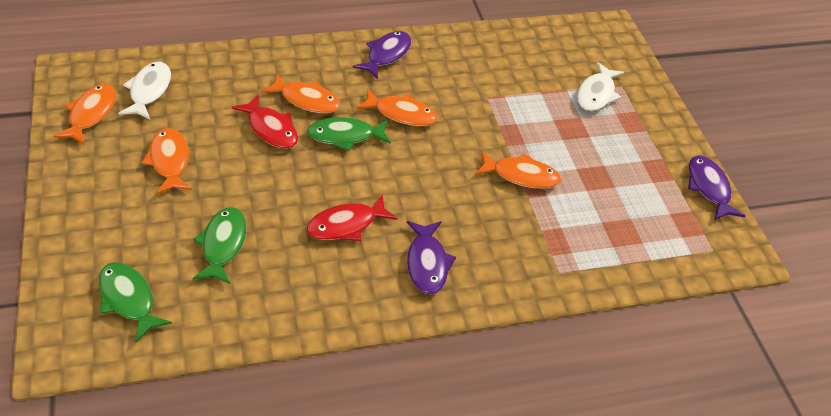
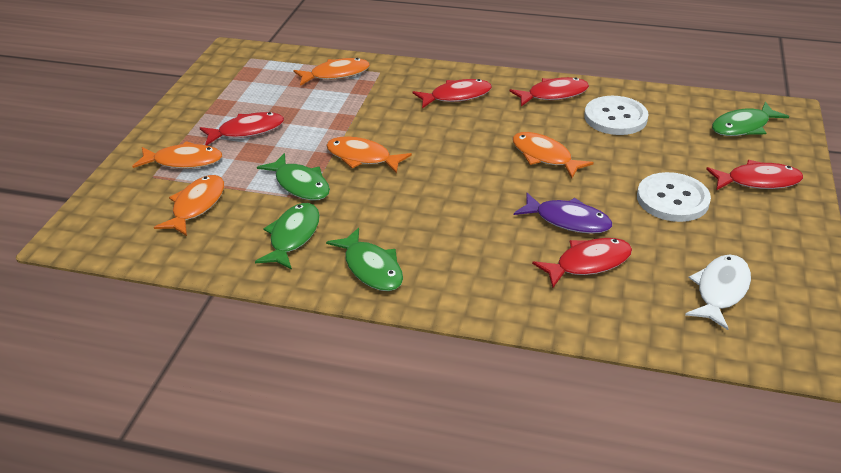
green fish: [98,262,172,342] [193,207,247,284] [307,117,391,151] = 3 -> [255,203,320,270] [257,153,330,200] [326,228,403,291] [712,102,789,136] = 4
purple fish: [353,31,411,79] [407,221,456,294] [688,155,745,220] = 3 -> [514,193,612,234] = 1
red fish: [232,95,298,149] [306,194,397,241] = 2 -> [200,112,284,145] [413,79,492,109] [509,77,589,107] [532,238,632,288] [706,160,803,190] = 5
white button: none = 0 -> [584,96,648,135] [637,172,711,222] = 2
white fish: [118,62,171,119] [577,62,624,111] = 2 -> [685,254,751,330] = 1

